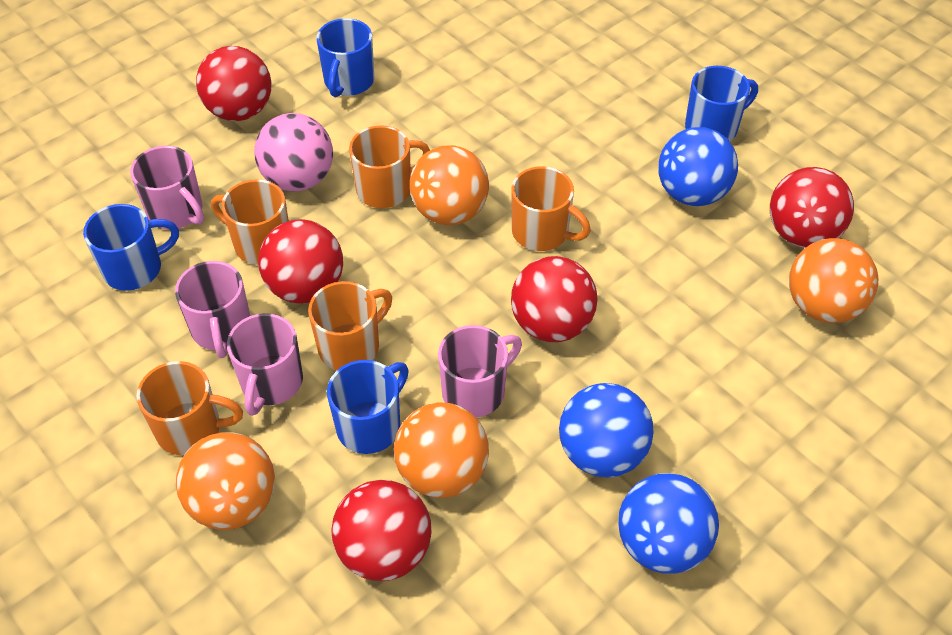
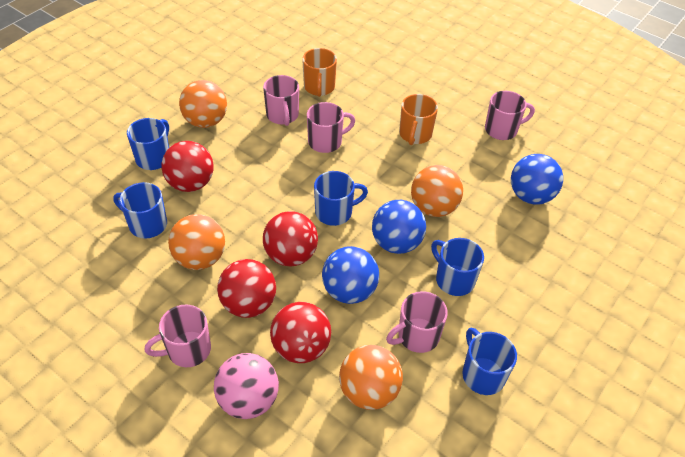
blue mug: [83,204,179,291] [317,18,375,97] [327,360,409,454] [685,66,758,141] = 4 -> [113,182,167,239] [127,118,169,170] [314,171,368,226] [431,238,484,296] [462,328,517,395] = 5
orange mug: [136,361,243,455] [211,179,289,265] [308,281,392,370] [349,125,430,208] [511,166,591,251] = 5 -> [302,48,337,97] [399,94,438,145] = 2
pink mug: [130,146,204,229] [175,261,250,358] [227,313,303,416] [438,325,522,417] = 4 -> [145,305,211,367] [263,75,299,126] [307,102,355,153] [386,291,448,353] [485,91,535,140] = 5
red ball: [196,46,271,121] [258,219,343,304] [331,480,431,581] [511,256,597,342] [770,167,854,248] = 5 -> [162,141,214,192] [217,259,276,318] [263,211,318,267] [270,302,331,363] = 4

